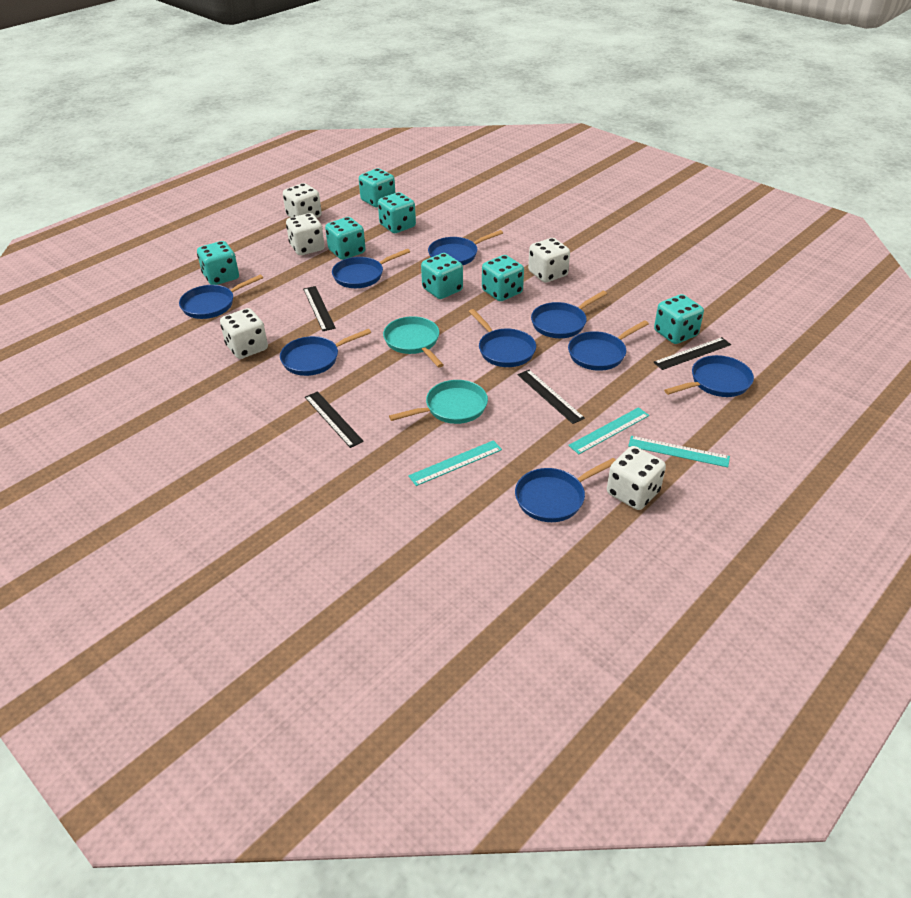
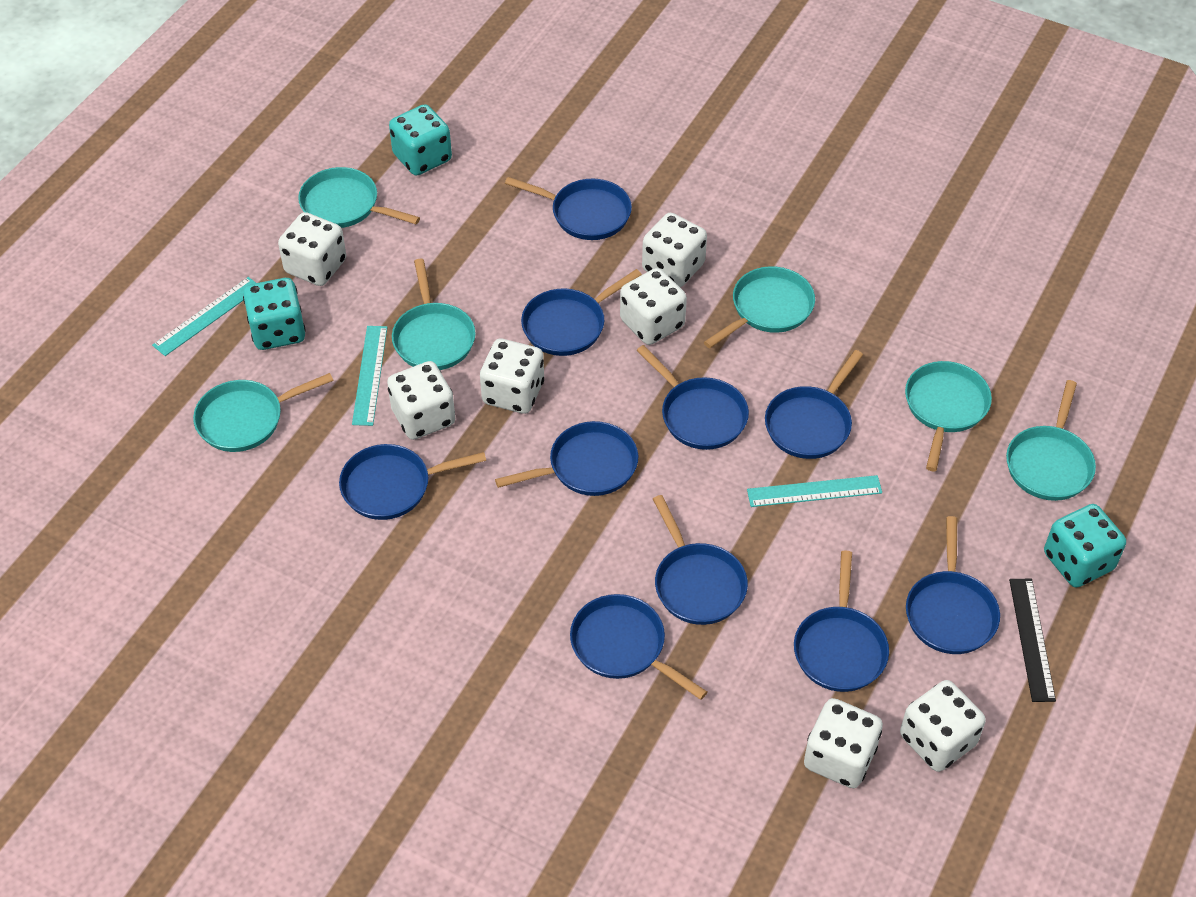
black ruler: [303,286,336,331] [305,391,364,448] [518,370,585,424] [654,337,731,370] = 4 -> [1009,579,1056,702] = 1
blue pan: [179,274,263,319] [280,329,371,376] [332,249,410,288] [428,230,503,265] [469,309,536,367] [515,458,616,522] [531,291,607,338] [568,320,649,371] [664,355,754,397] = 9 -> [339,444,486,520] [495,421,638,496] [505,177,632,240] [521,269,642,356] [570,594,707,700] [636,345,749,450] [653,495,748,625] [765,350,863,459] [794,550,889,692] [906,516,1000,654] = 10
turquoise dice: [197,241,239,285] [325,217,366,260] [359,168,395,207] [378,192,416,233] [421,253,463,299] [482,255,524,301] [654,294,704,344] = 7 -> [243,278,306,350] [389,104,452,176] [1044,504,1126,588] = 3
turquoise pan: [383,316,444,368] [389,380,488,424] = 2 -> [193,373,333,452] [298,167,420,228] [392,259,476,370] [704,266,815,348] [905,361,992,471] [1006,380,1096,501] = 6
white dice: [220,308,268,359] [283,183,322,218] [286,213,325,255] [528,238,570,283] [607,446,666,510] = 5 -> [278,212,346,286] [387,361,455,440] [480,339,544,414] [620,268,687,345] [642,213,707,287] [804,698,883,788] [900,680,986,772] = 7

